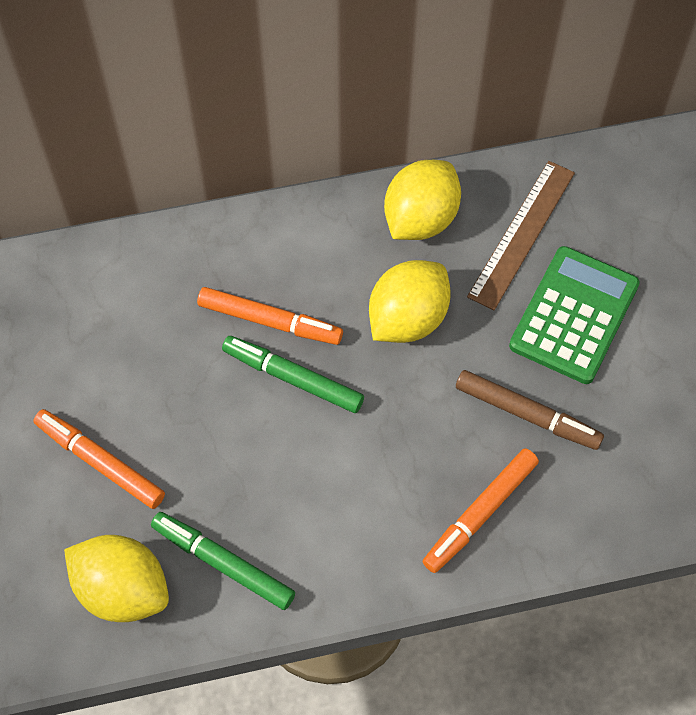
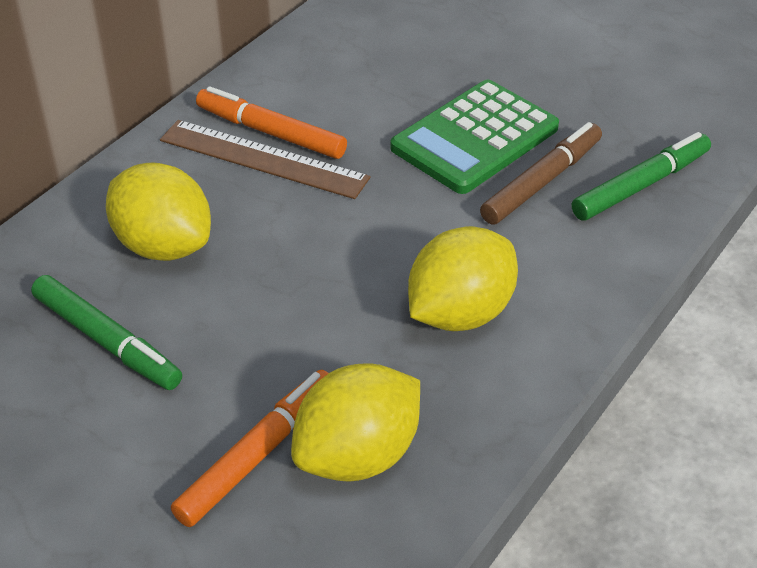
orange marker: [33,409,165,509] [197,287,343,345] [423,449,539,573] = 3 -> [171,370,329,527] [196,86,347,159] = 2

